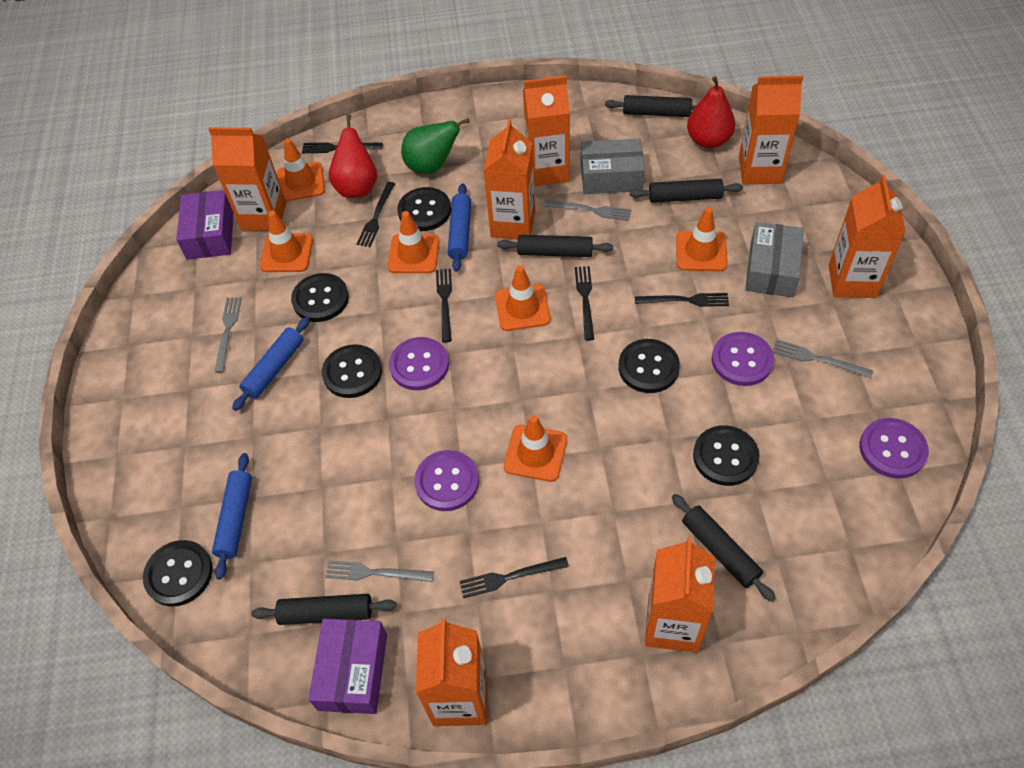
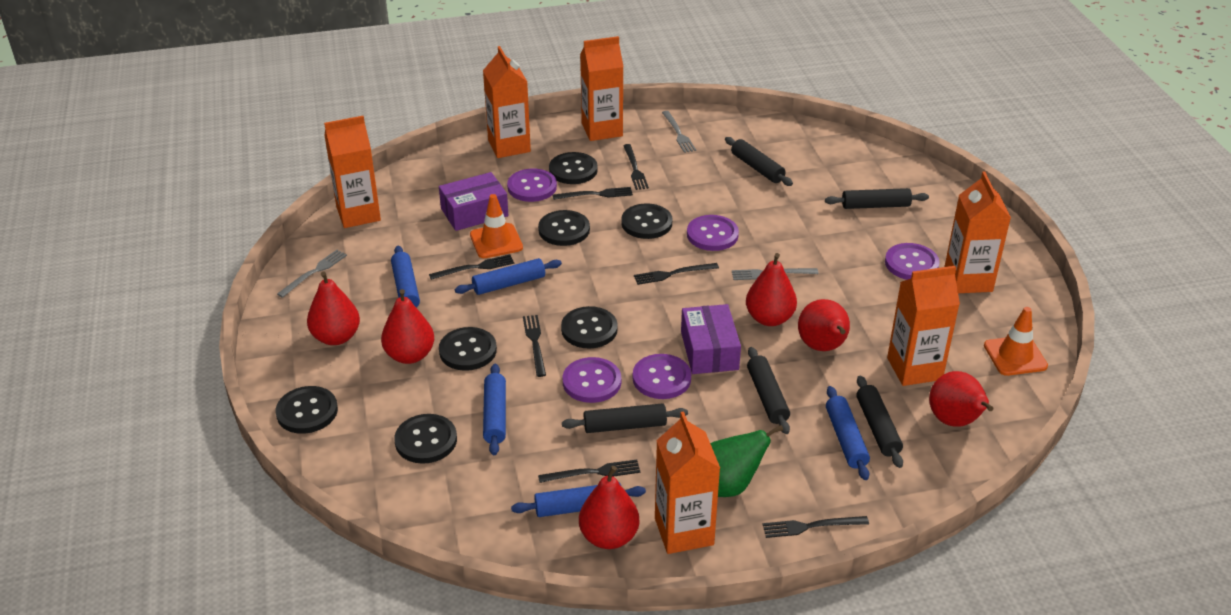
black button: [143,540,213,607] [291,273,349,322] [322,344,382,398] [397,187,451,231] [619,339,680,393] [693,425,760,486] = 6 -> [276,386,338,434] [394,414,457,464] [439,327,497,371] [538,210,590,246] [549,152,598,184] [561,306,618,349] [621,203,672,239] = 7
black fork: [302,142,383,153] [357,182,395,247] [436,269,452,343] [460,557,569,598] [575,266,594,341] [635,293,729,307] = 6 -> [429,255,514,280] [523,315,546,377] [538,459,640,483] [553,187,633,200] [623,144,649,190] [634,263,719,285] [762,516,869,538] = 7
blue rolling pin: [212,453,252,579] [232,317,310,411] [448,183,471,272] = 3 -> [391,246,420,308] [455,258,562,295] [483,364,506,455] [511,482,646,517] [826,386,870,480] = 5
grey box: [581,139,645,194] [745,222,804,297] = 2 -> none = 0
grey fork: [215,297,242,373] [325,560,434,582] [544,200,631,221] [773,339,873,378] = 4 -> [277,250,347,298] [662,111,696,153] [732,268,818,280] = 3
orange carton: [209,127,286,231] [416,618,487,726] [483,119,535,239] [523,76,570,186] [645,537,715,653] [739,76,803,184] [829,175,906,298] = 7 -> [324,116,381,228] [483,46,531,158] [580,36,624,141] [655,411,720,554] [887,266,960,386] [944,172,1011,293] = 6
orange traffic cone: [260,211,313,272] [277,138,325,202] [388,211,440,273] [495,266,551,331] [504,415,567,482] [676,207,728,271] = 6 -> [470,194,523,258] [984,307,1048,376] = 2
purple button: [389,337,449,390] [414,450,479,511] [712,332,774,386] [859,418,929,478] = 4 -> [507,168,557,202] [562,357,621,403] [633,354,691,399] [687,215,739,251] [885,243,940,280] = 5
red pear: [329,114,377,198] [687,76,735,148] = 2 -> [307,271,360,345] [381,289,434,364] [579,466,639,549] [746,253,797,326] [798,299,850,351] [929,371,993,427] = 6

